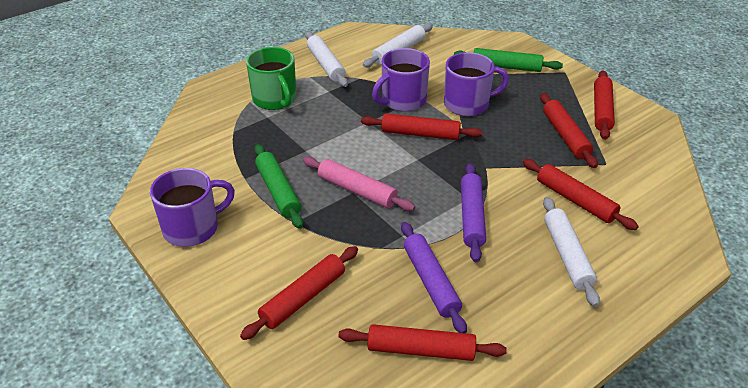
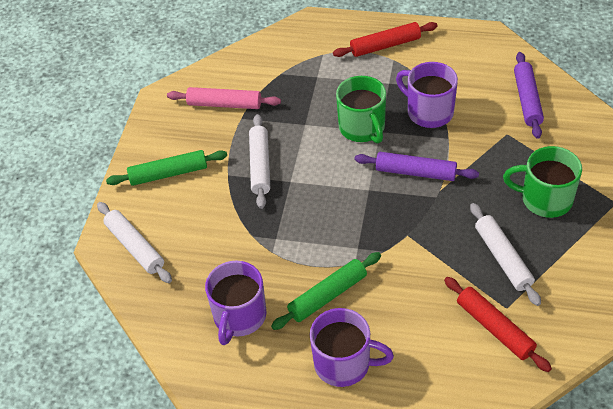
green mug: [246,47,297,110] = 1 -> [336,76,386,144] [503,146,582,218] = 2
red rolling pin: [240,246,358,340] [338,324,507,361] [361,113,482,140] [523,159,639,230] [540,93,598,168] [594,70,615,140] = 6 -> [333,22,438,57] [444,277,552,372] = 2

